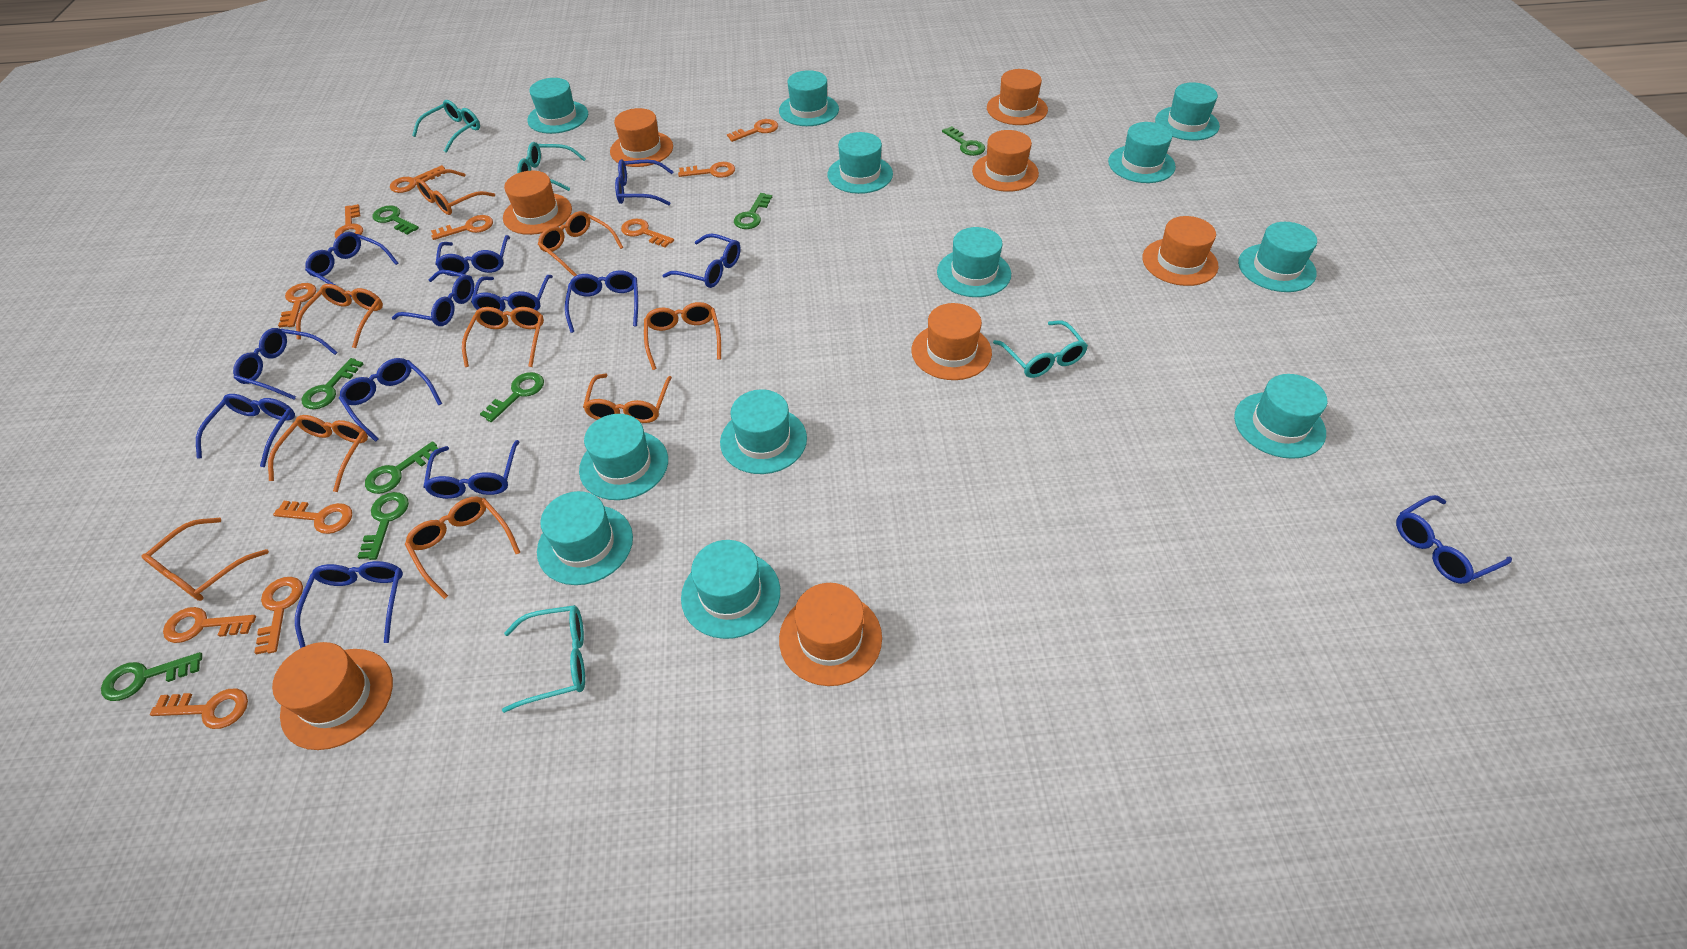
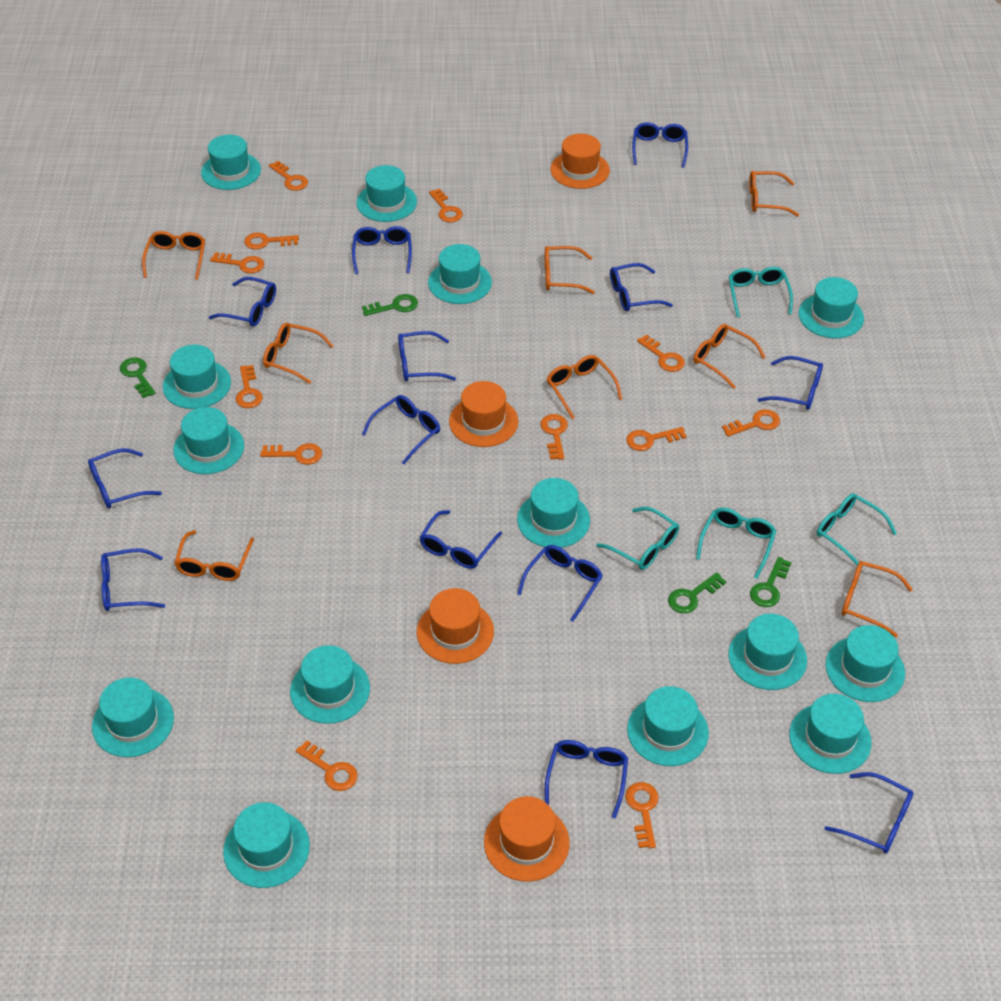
green key: [101,652,202,701] [302,358,363,409] [358,492,409,560] [365,441,440,494] [372,205,419,235] [480,372,544,422] [734,193,772,229] [942,126,985,156] = 8 -> [120,357,156,398] [362,294,418,316] [668,572,726,613] [750,557,792,607] = 4
orange glasses: [141,518,269,601] [268,415,368,492] [296,284,383,348] [405,497,521,599] [416,169,495,215] [462,307,544,367] [538,211,624,277] [583,374,672,423] [644,302,721,370] = 9 -> [142,231,205,280] [174,530,254,581] [263,323,333,384] [545,246,595,294] [547,355,622,419] [693,324,766,389] [749,171,799,217] [842,561,913,637] = 8
orange hat: [272,642,393,750] [503,171,572,235] [610,108,673,167] [779,583,882,686] [911,303,992,380] [972,130,1039,192] [987,69,1048,125] [1143,216,1219,286] = 8 -> [417,588,494,664] [449,381,518,447] [484,796,570,882] [550,133,610,189] = 4
orange key: [150,689,248,729] [163,607,256,643] [254,577,303,654] [273,501,352,534] [278,283,316,328] [335,204,363,238] [390,165,446,193] [431,215,493,240] [621,219,674,248] [678,162,735,178] [727,119,778,142] = 11 -> [210,252,264,274] [236,365,263,408] [244,232,299,250] [260,443,322,465] [269,161,308,191] [296,740,358,791] [429,189,463,222] [540,414,568,460] [625,782,659,848] [626,427,687,451] [637,335,685,372] [722,409,780,437] = 12
turquoise hat: [527,78,588,134] [537,491,633,585] [579,414,668,500] [681,540,780,639] [720,389,807,474] [779,70,839,126] [828,132,893,194] [937,227,1011,297] [1108,122,1176,183] [1155,82,1220,141] [1234,374,1327,459] [1238,222,1317,292] = 12 -> [92,678,174,757] [163,345,231,409] [173,407,244,474] [201,135,261,190] [223,802,310,888] [290,645,370,724] [356,165,417,222] [428,244,492,304] [517,478,590,548] [627,686,709,766] [729,613,807,690] [789,694,872,774] [799,277,864,338] [826,625,905,702] = 14

